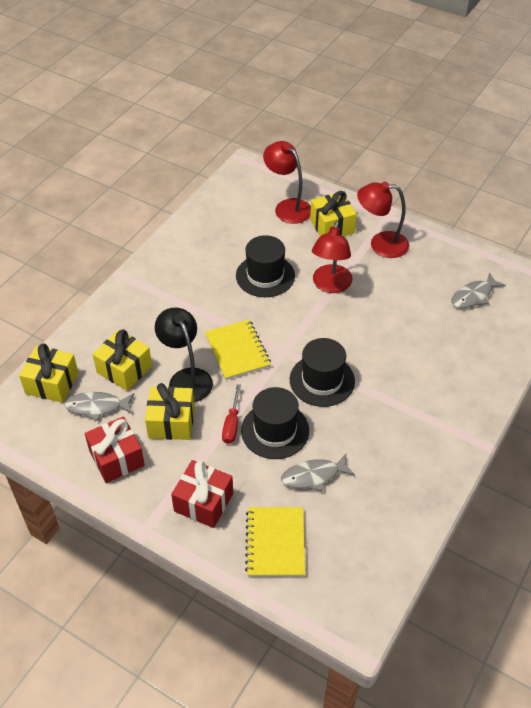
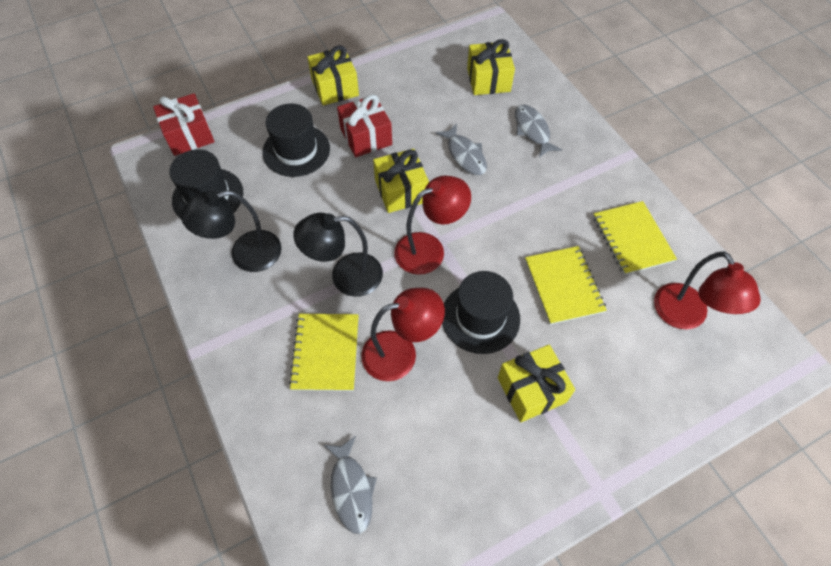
black lamp: [155,308,213,402] = 1 -> [181,190,282,272] [293,213,383,297] = 2
red screwdriver: [222,384,241,444] = 1 -> none = 0
yellow notebook: [205,319,271,380] [245,507,305,577] = 2 -> [289,314,359,391] [525,246,607,325] [593,201,677,275] = 3

